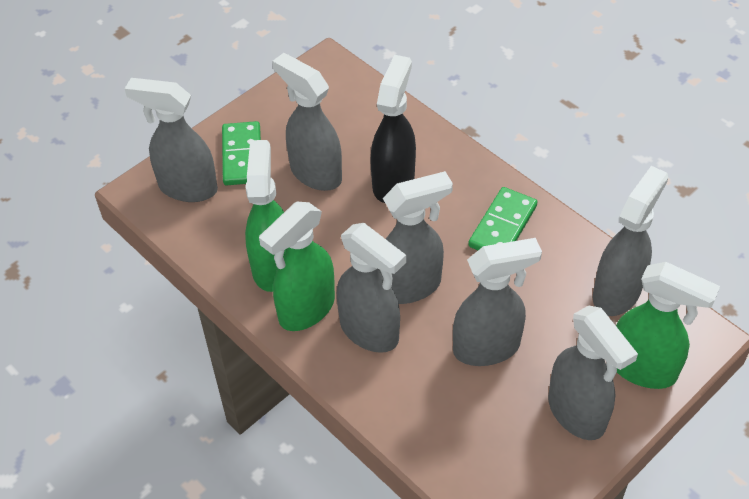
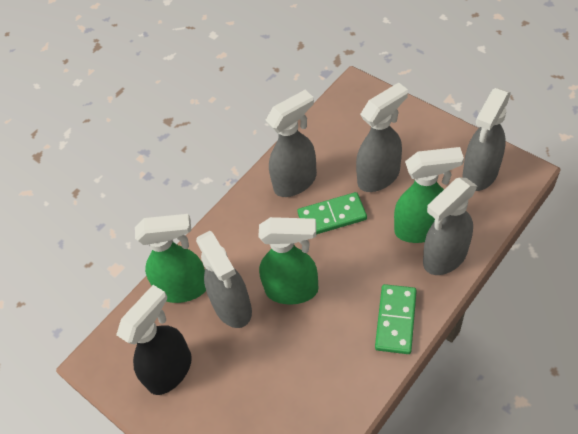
grey spray bottle: [125,78,218,202] [272,53,342,191] [337,223,406,353] [379,171,453,304] [453,238,542,366] [548,306,638,440] [593,166,668,316] = 7 -> [196,231,252,328] [265,90,317,197] [356,83,408,192] [423,178,477,275] [462,88,511,191] = 5

